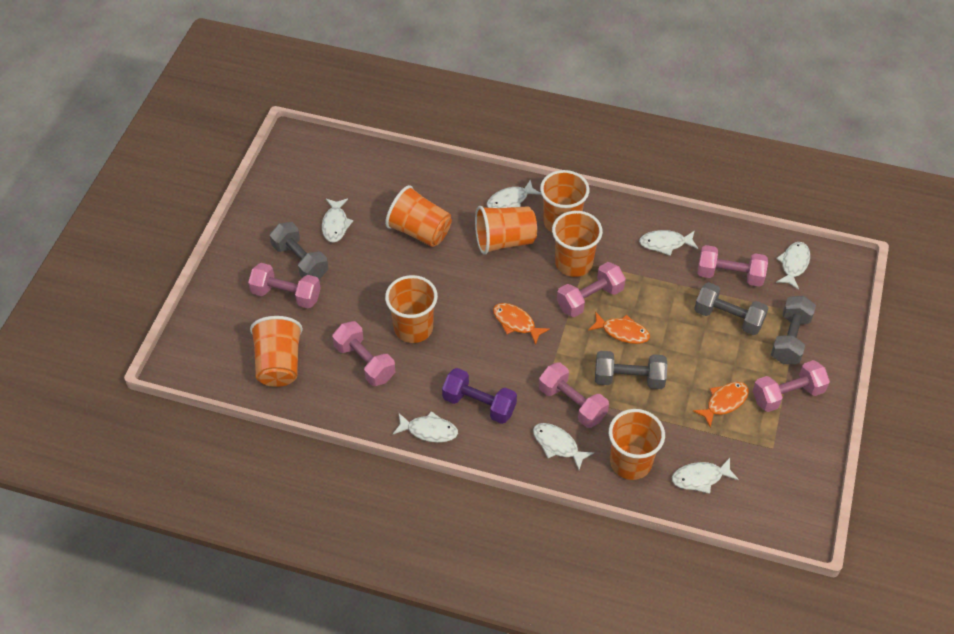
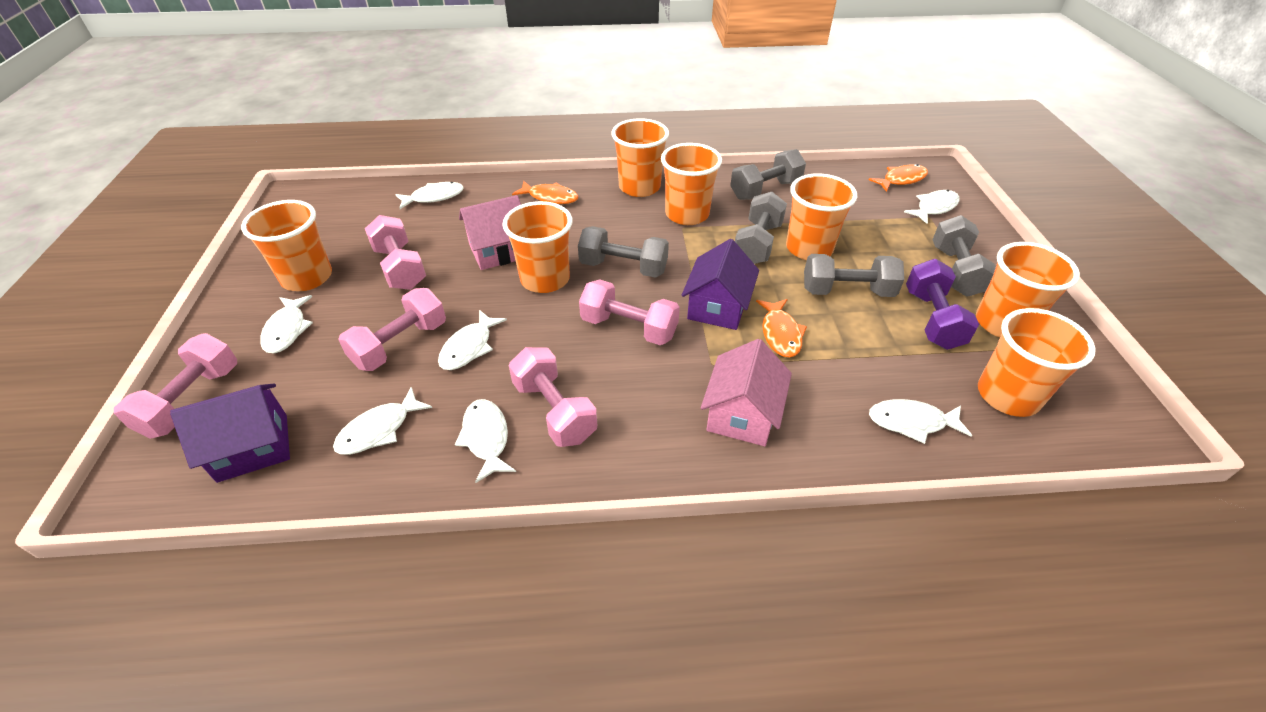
grey dumbbell: [270,222,328,280] [595,351,668,389] [694,282,768,335] [771,296,816,364] = 4 -> [578,226,669,278] [730,149,806,200] [735,192,787,264] [804,254,904,297] [932,215,996,296] = 5
pink dumbbell: [248,263,321,308] [332,321,395,386] [539,362,609,428] [557,262,626,317] [697,245,768,287] [753,360,830,412] = 6 -> [114,333,237,439] [338,288,446,371] [365,215,426,290] [509,347,597,447] [579,279,680,345] = 5
pink house: none = 0 -> [459,195,521,270] [701,339,792,446] = 2
purple house: none = 0 -> [170,384,290,483] [682,239,759,330] = 2

